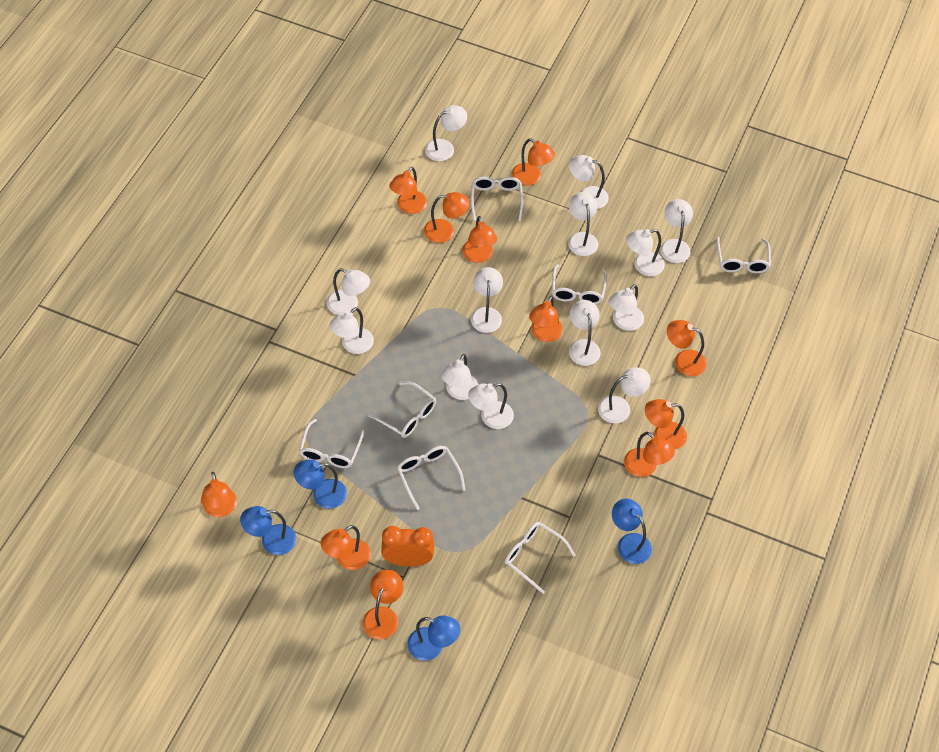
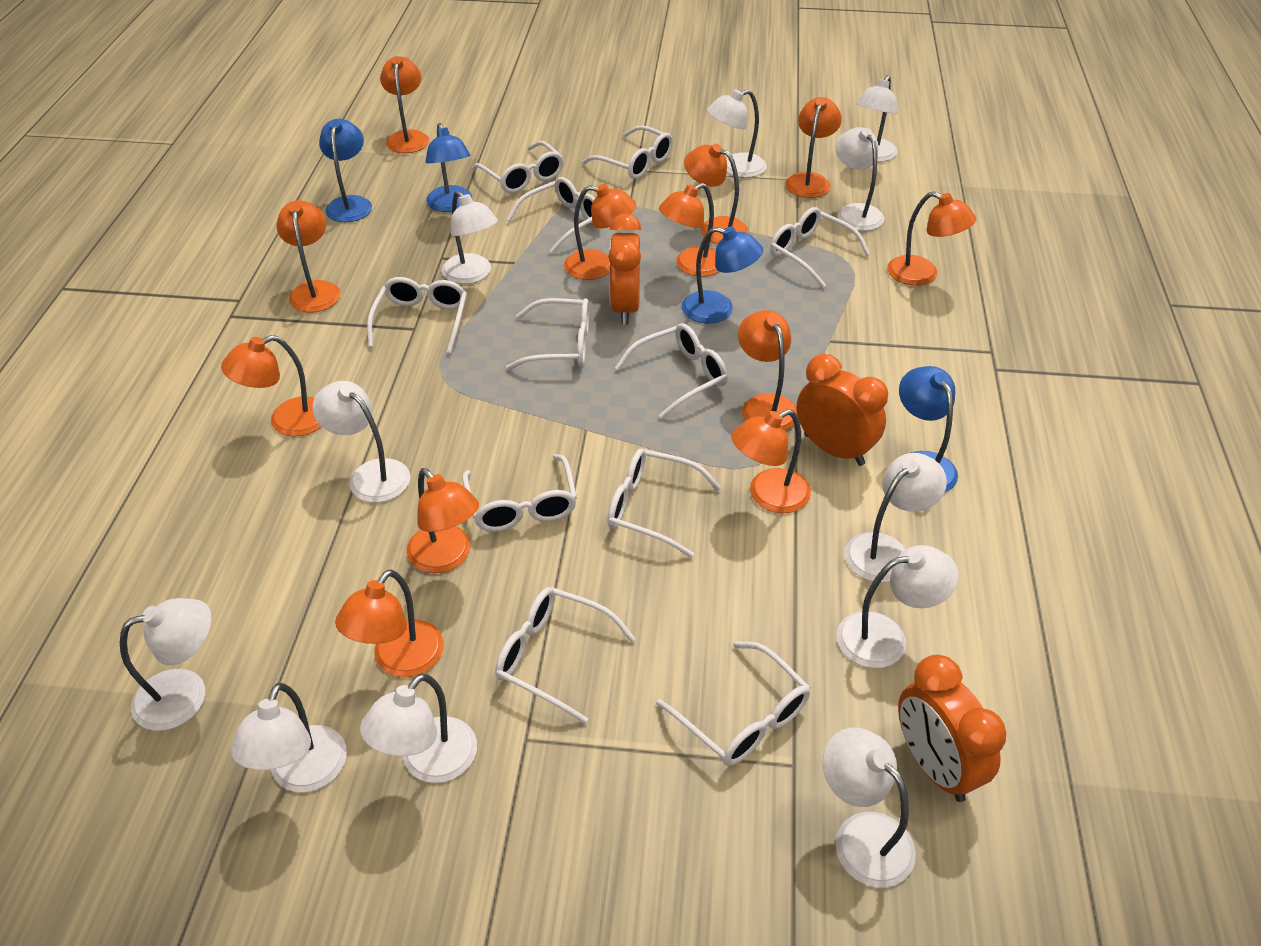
orange clock: [381,526,434,566] = 1 -> [608,213,642,325] [797,354,888,466] [898,655,1006,802] = 3
orange lamp: [201,472,237,517] [321,525,371,570] [363,570,404,639] [389,167,427,214] [424,192,470,243] [462,216,497,263] [512,138,555,186] [529,296,563,342] [624,432,675,477] [645,399,687,450] [667,320,707,376] = 11 -> [221,335,322,437] [276,200,341,313] [335,569,444,677] [380,56,429,153] [406,468,479,573] [564,184,636,280] [659,183,719,277] [684,144,748,244] [731,409,811,513] [738,310,798,431] [785,97,842,198] [887,192,976,286] = 12
white glasses: [299,419,364,468] [368,381,436,438] [397,446,465,510] [471,177,524,221] [505,522,576,594] [552,264,607,305] [717,237,771,273] = 7 -> [367,277,467,354] [462,454,577,532] [472,141,564,193] [495,587,635,724] [506,298,589,370] [507,177,595,254] [582,126,673,179] [607,448,721,558] [615,323,728,419] [656,641,811,766] [770,207,870,288] = 11
white lamp: [327,268,370,315] [329,307,374,354] [425,105,467,161] [441,354,478,400] [468,383,514,429] [471,267,503,333] [568,192,598,256] [569,155,609,209] [569,300,601,366] [598,367,651,423] [609,284,644,331] [626,229,665,276] [660,199,693,263] = 13 -> [120,598,211,731] [231,683,347,792] [312,381,410,503] [360,674,477,783] [442,191,498,284] [707,90,767,178] [823,728,916,888] [835,127,884,231] [837,545,958,668] [845,453,947,582] [856,75,898,162] = 11

